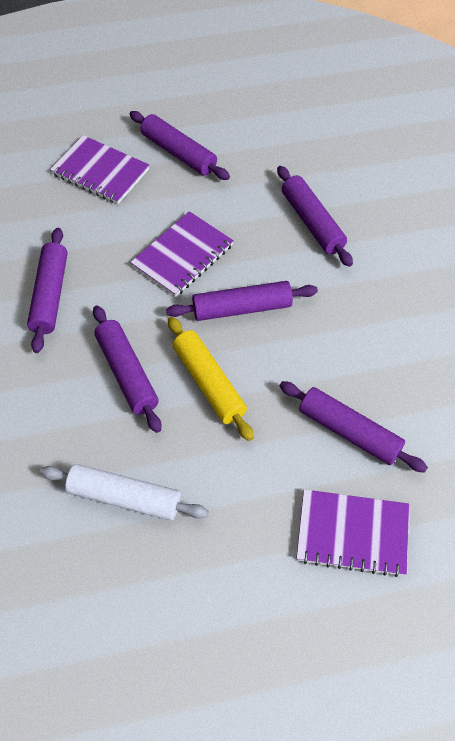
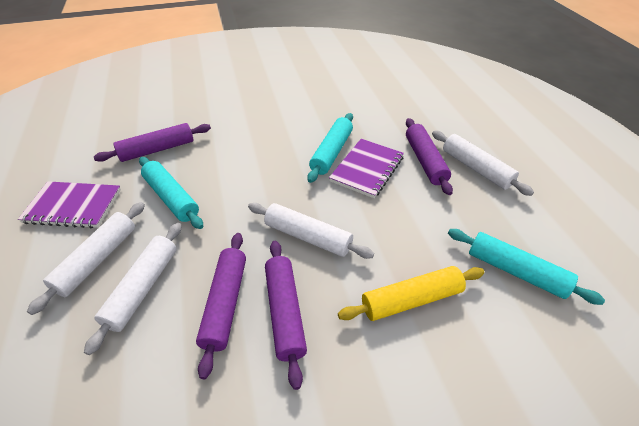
purple notebook: [50,135,149,204] [130,211,234,297] [296,489,409,577] = 3 -> [18,181,121,228] [329,139,404,198] = 2
purple rolling pin: [27,228,67,353] [93,305,161,433] [130,111,230,180] [166,281,318,321] [277,166,353,267] [279,381,428,473] = 6 -> [94,123,211,162] [196,233,246,379] [265,241,307,390] [406,118,453,195] = 4
turquoise rolling pin: none = 0 -> [139,157,203,229] [307,113,353,183] [448,229,605,305] = 3
white rolling pin: [40,464,209,521] = 1 -> [27,202,145,315] [84,223,182,355] [248,203,374,259] [432,131,534,196] = 4

